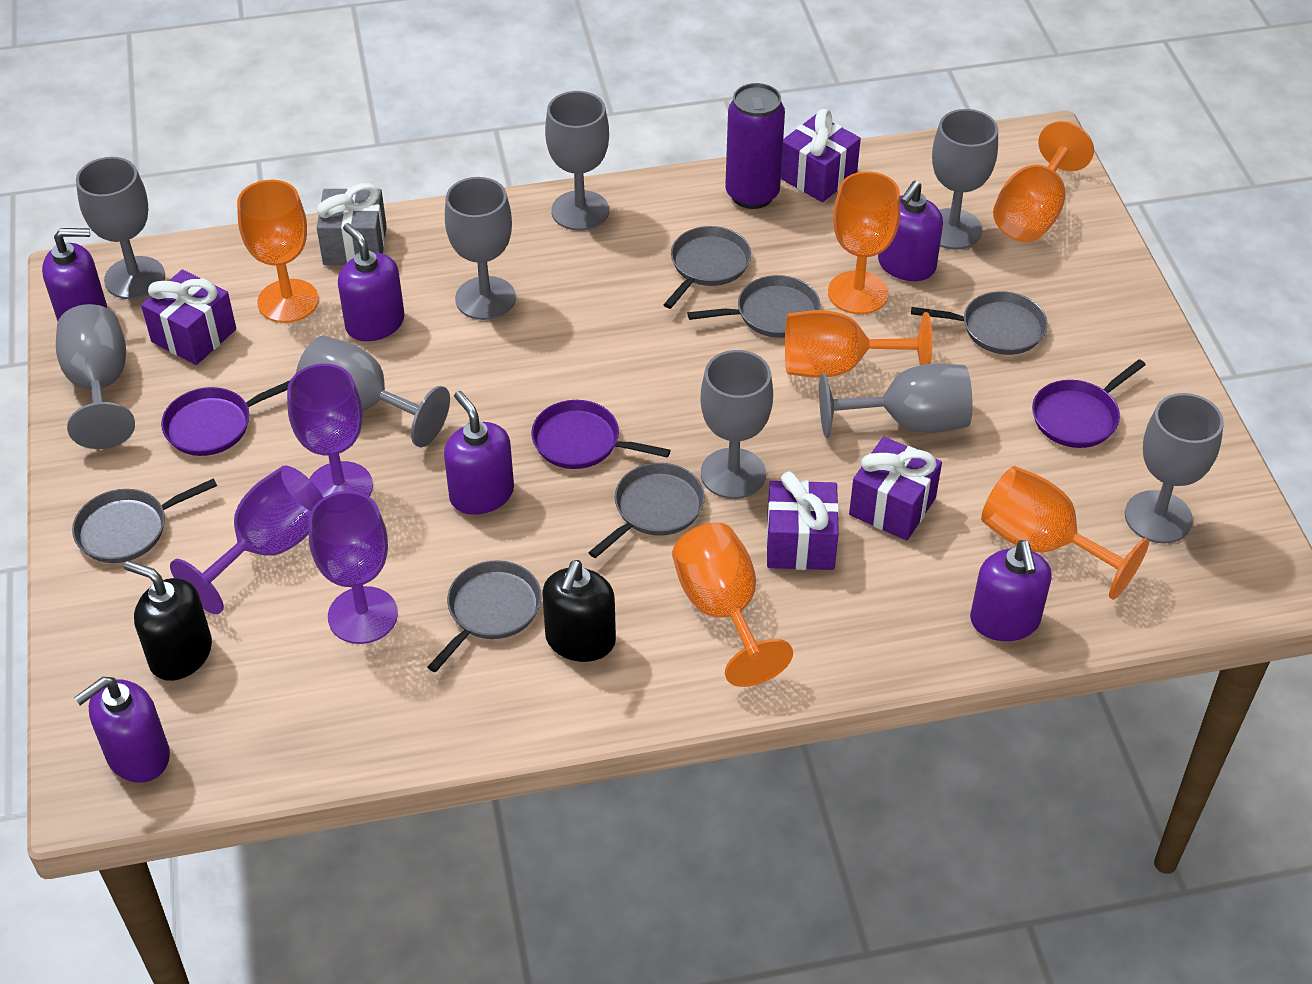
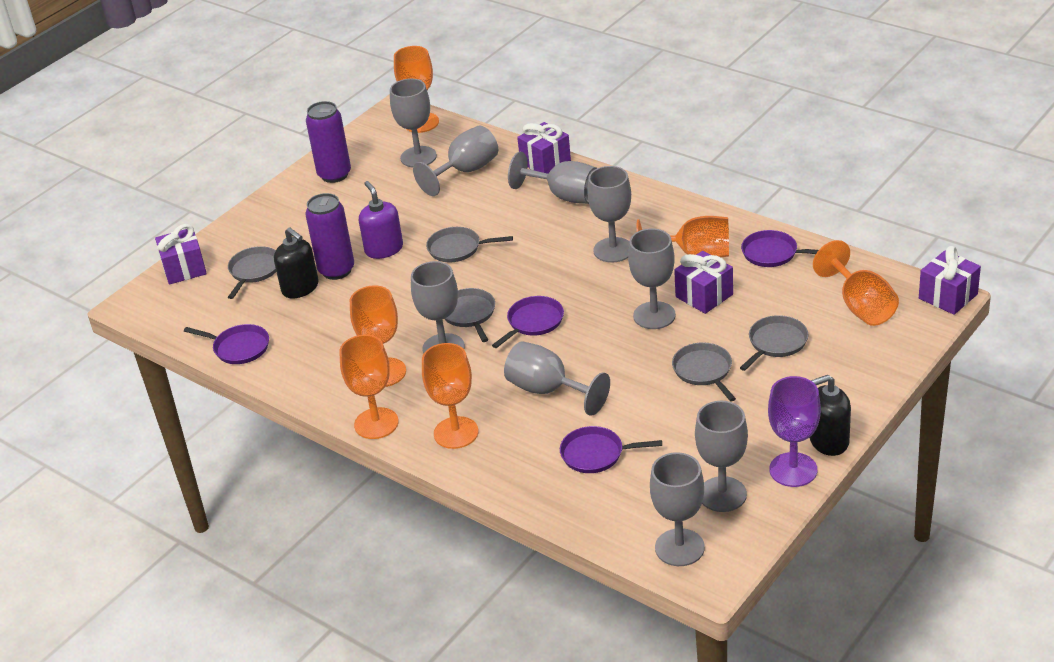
grey gift: [317,183,387,265] = 1 -> none = 0
grey pan: [72,478,217,563] [427,560,542,672] [588,463,705,558] [663,226,751,309] [687,275,820,338] [911,291,1048,355] = 6 -> [228,246,276,299] [426,227,513,262] [445,288,495,342] [672,342,736,402] [740,315,808,371] = 5
purple can: [725,83,785,209] = 1 -> [306,101,351,183] [306,193,354,280] = 2
purple goblet: [170,466,323,614] [287,364,373,498] [309,491,398,644] = 3 -> [768,376,821,487] = 1
purple pan: [161,381,290,456] [531,400,671,469] [1032,359,1146,448] = 3 -> [184,324,269,364] [492,296,564,348] [560,426,662,473] [741,230,818,267] = 4
purple soap dispenser: [42,228,107,321] [74,677,170,783] [338,223,405,341] [444,391,514,515] [878,181,943,281] [970,540,1052,641] = 6 -> [359,181,403,259] = 1

